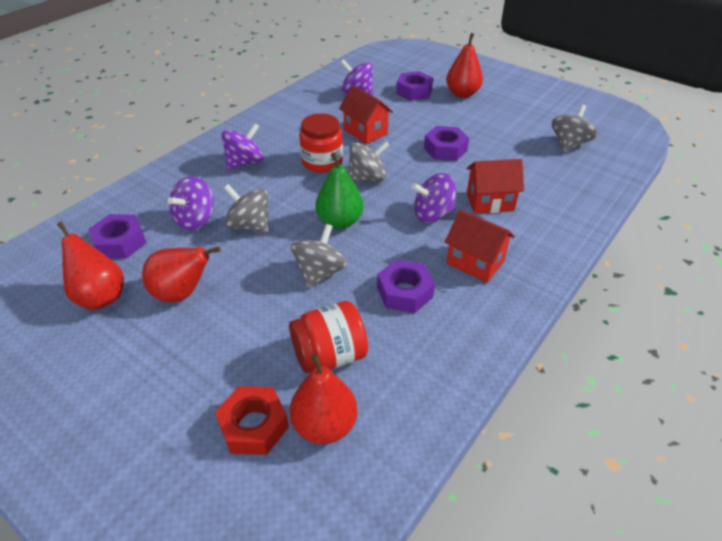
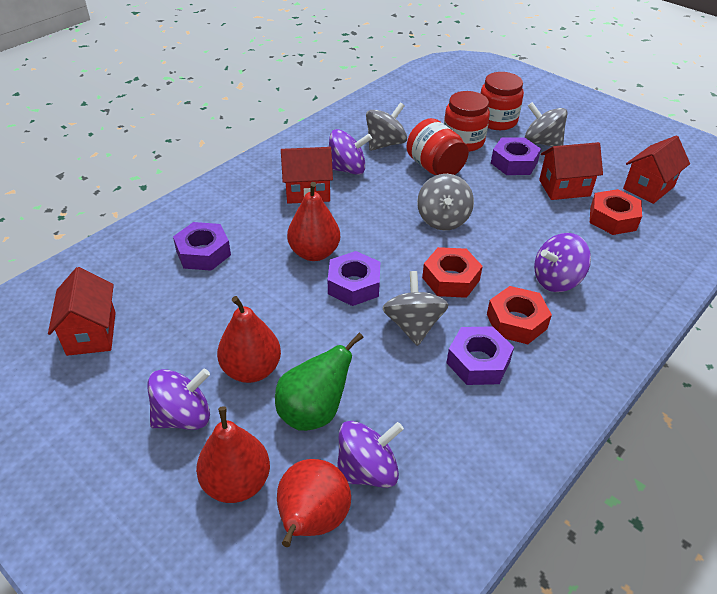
red house: [339,85,393,144] [445,210,515,283] [467,159,524,214] = 3 -> [48,267,116,356] [281,147,333,204] [539,142,603,200] [623,135,690,204] = 4
red jar: [289,301,368,373] [299,113,343,173] = 2 -> [407,118,469,175] [444,91,490,152] [480,72,524,130] = 3
red nut: [215,386,289,455] = 1 -> [422,247,483,298] [487,286,552,344] [590,189,642,235] = 3

